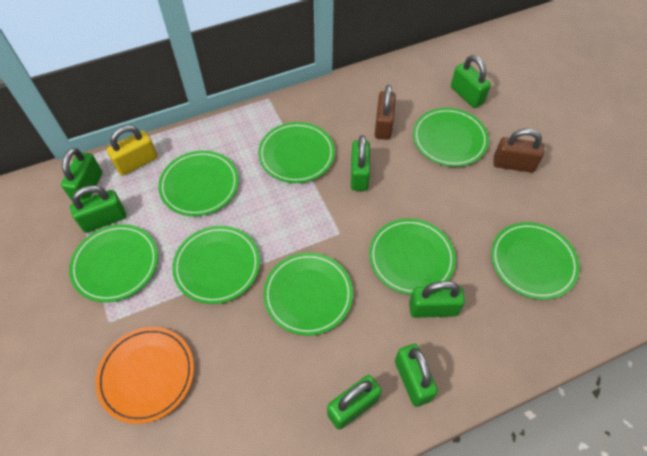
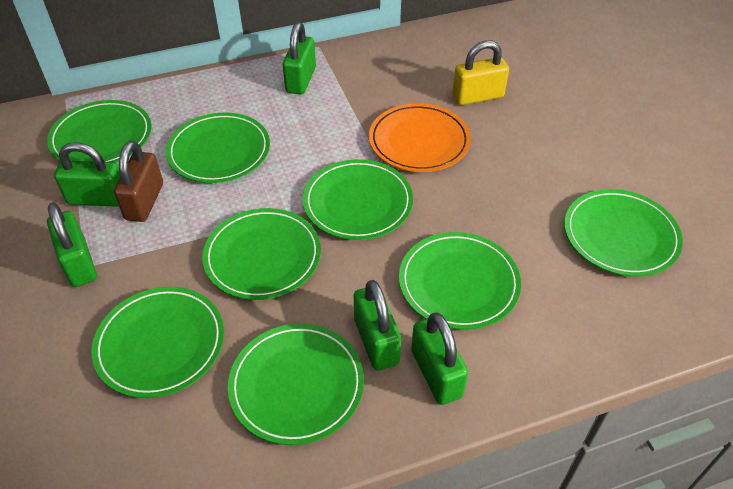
brown padlock: [375,85,396,140] [493,129,544,173] = 2 -> [114,141,163,222] = 1
green padlock: [61,148,102,202] [70,185,126,233] [327,375,382,430] [351,135,370,191] [395,344,438,407] [409,281,465,318] [451,55,491,108] = 7 -> [47,203,97,287] [54,142,121,207] [283,22,316,94] [354,280,401,371] [411,312,468,405] = 5

